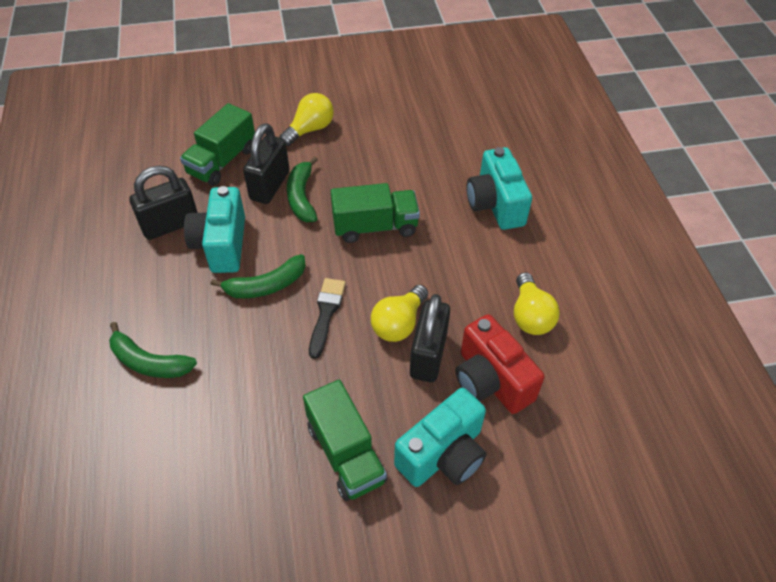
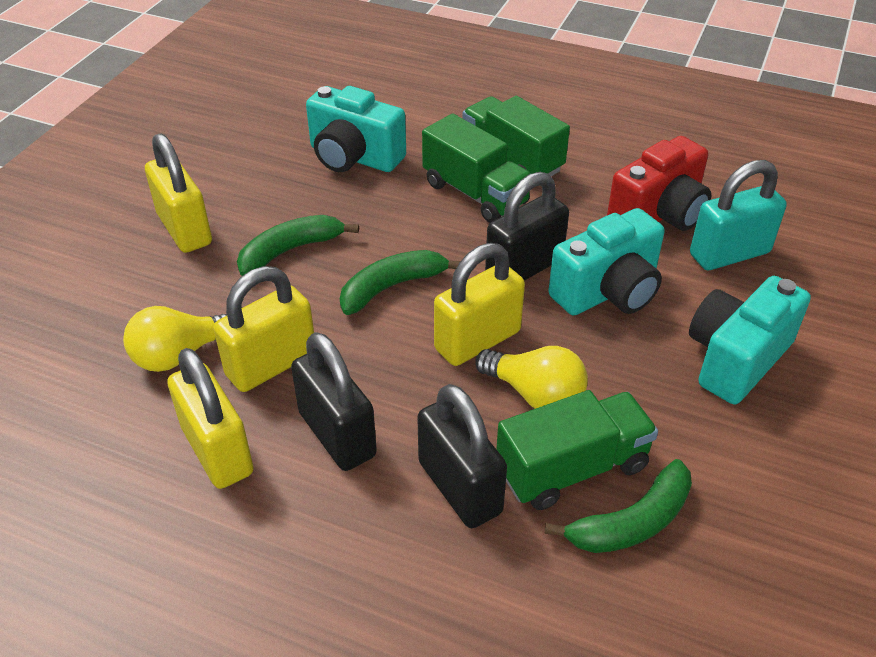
black brush: [309,278,346,359] = 1 -> none = 0
turquoise padlock: none = 0 -> [690,160,787,270] = 1
yellow light bulb: [279,93,334,146] [371,285,428,342] [514,272,560,335] = 3 -> [123,306,227,372] [475,346,588,409] = 2
yellow padlock: none = 0 -> [145,133,212,253] [167,348,254,489] [213,266,314,392] [434,243,525,366] = 4

